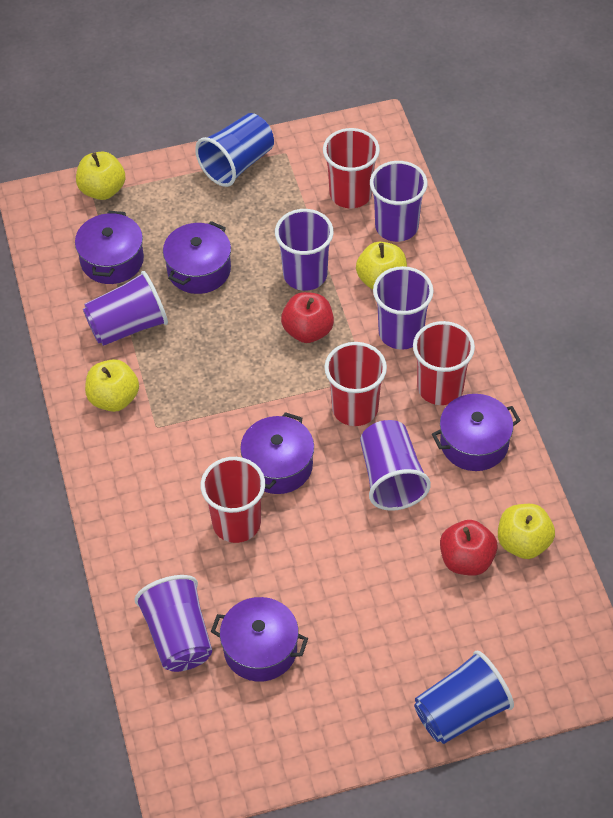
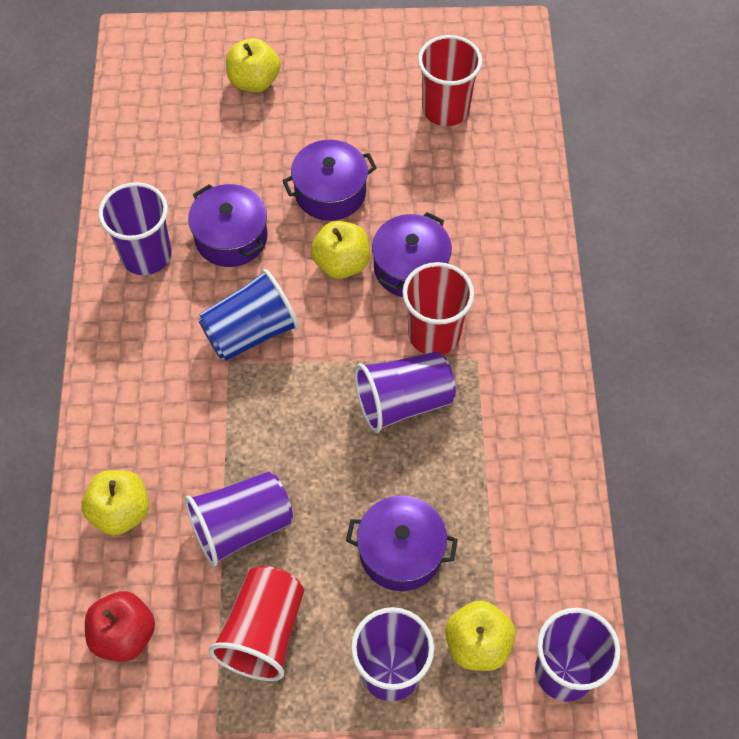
blue cup: [195,113,274,187] [414,651,514,744] = 2 -> [198,269,299,361] = 1
purple cup: [83,271,168,346] [135,575,212,672] [275,209,334,291] [360,420,431,511] [370,161,427,242] [373,266,434,350] = 6 -> [98,182,171,275] [185,472,293,566] [351,607,434,701] [355,352,456,433] [535,608,620,702] = 5
purple pot: [75,211,144,284] [163,221,231,294] [211,597,308,682] [240,412,314,494] [432,394,521,471] = 5 -> [188,184,268,267] [282,140,377,221] [346,496,458,591] [372,212,452,297] = 4
red apple: [281,292,334,343] [440,520,497,576] = 2 -> [85,591,155,662] = 1
red cup: [201,457,265,543] [323,128,380,208] [325,342,387,426] [413,321,475,405] = 4 -> [209,566,304,681] [402,262,474,355] [418,35,482,126] = 3

